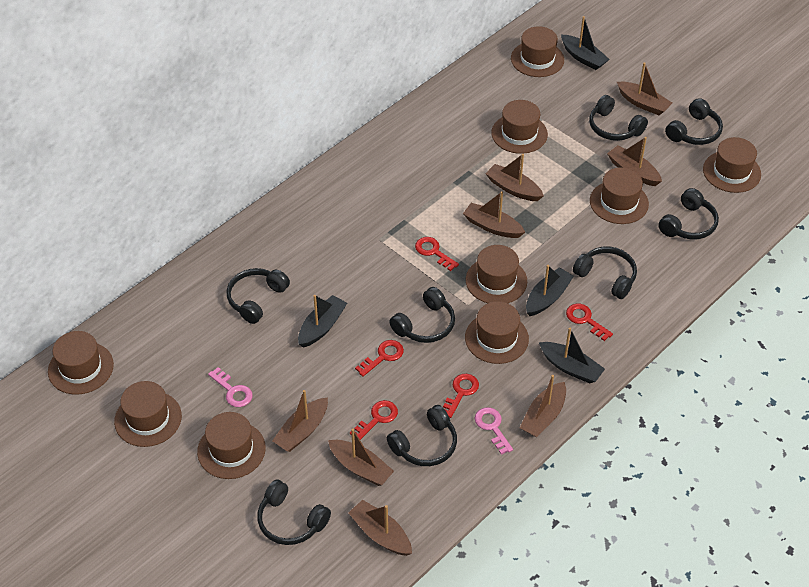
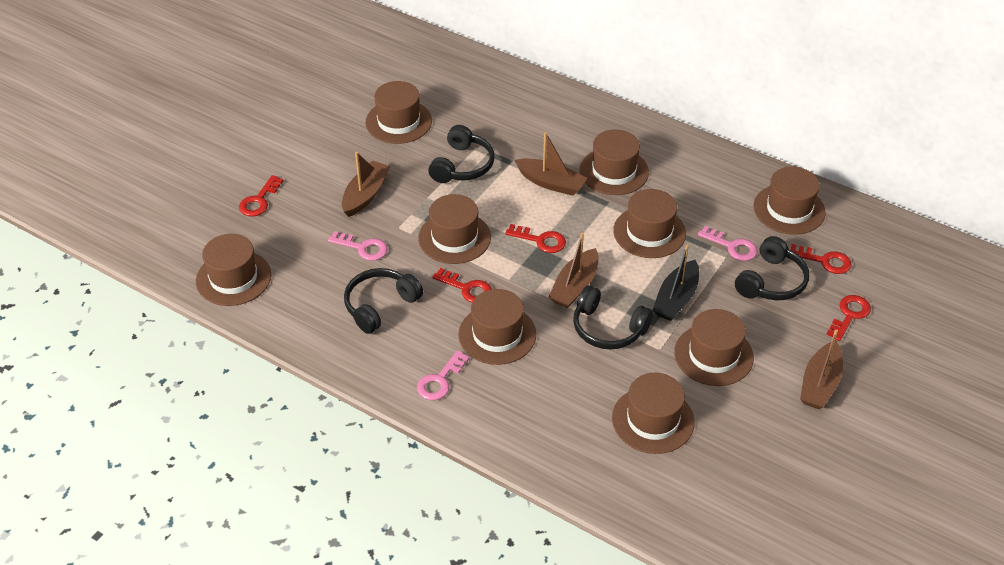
black boat: [298,295,347,348] [526,265,574,316] [539,328,605,383] [561,16,610,70] = 4 -> [653,245,699,321] = 1
black headphones: [227,268,290,324] [257,480,331,545] [387,405,457,466] [389,287,455,343] [573,247,637,299] [589,95,648,141] [658,188,719,239] [665,98,723,145] = 8 -> [344,268,423,334] [428,125,495,183] [573,285,653,350] [735,236,809,300] = 4
brown boat: [272,390,328,452] [328,428,394,486] [348,500,412,556] [463,191,525,238] [485,154,544,201] [520,375,566,437] [607,137,662,186] [617,62,672,115] = 8 -> [342,152,390,217] [515,132,587,196] [549,232,599,308] [800,329,843,409] = 4
pink key: [208,367,253,407] [475,407,513,455] = 2 -> [328,231,388,261] [417,350,469,400] [698,226,758,261] = 3

